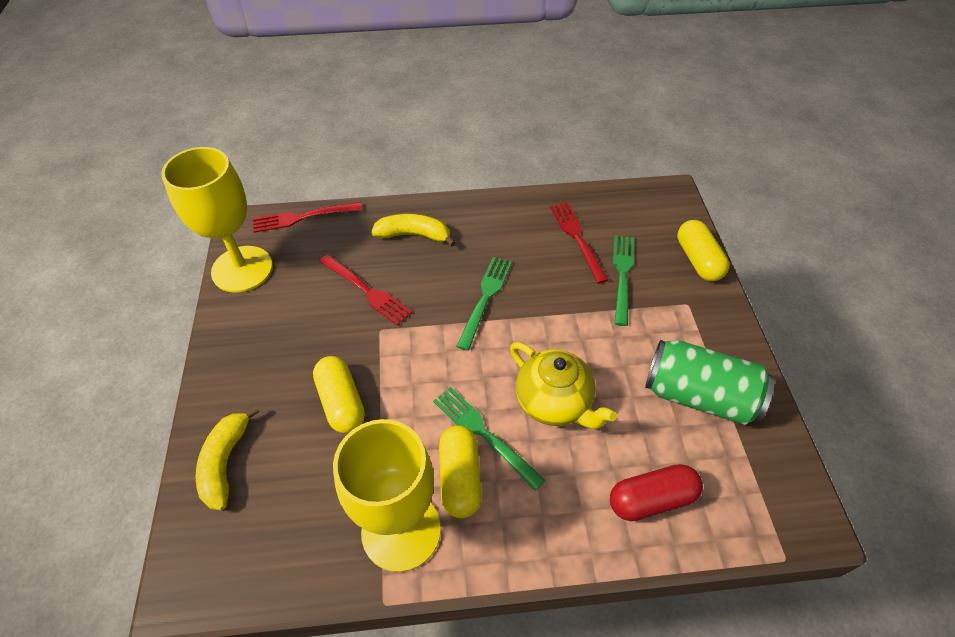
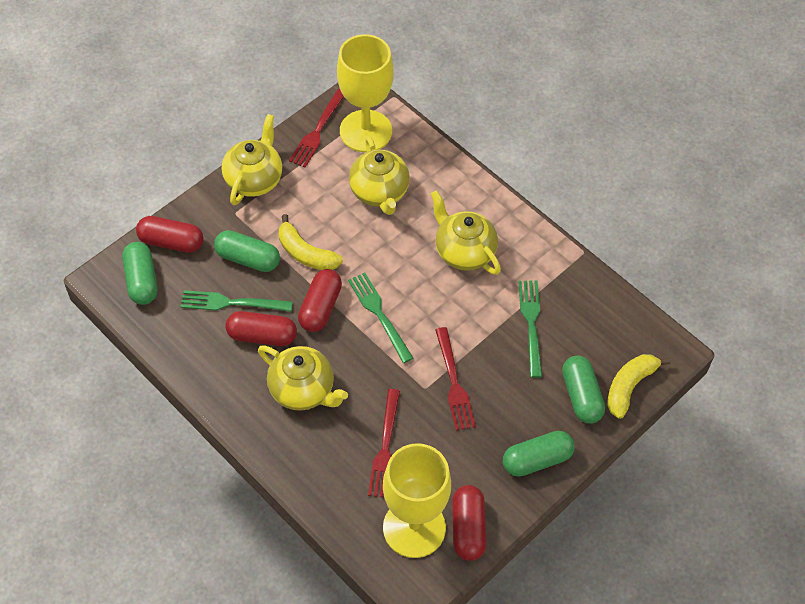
green can: [645,340,774,425] = 1 -> none = 0
green capsule: none = 0 -> [122,242,157,305] [214,230,280,272] [503,431,575,477] [562,356,605,424] = 4
red capsule: [610,464,703,521] = 1 -> [136,216,204,253] [225,311,297,346] [298,269,342,332] [452,485,487,561] = 4
yellow capsule: [313,356,365,433] [439,426,482,518] [677,220,729,281] = 3 -> none = 0
yellow teapot: [510,342,617,429] = 1 -> [222,114,282,205] [258,346,348,411] [349,136,410,215] [431,190,501,275] = 4

